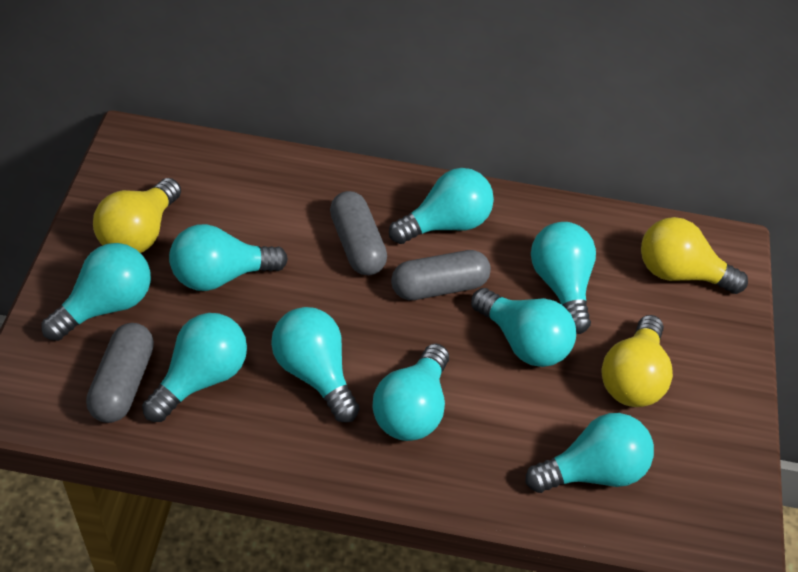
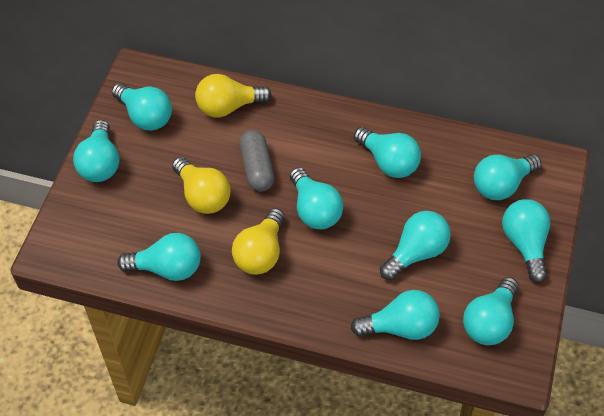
grey capsule: [86,323,154,423] [330,191,387,275] [391,250,491,300] = 3 -> [239,130,274,192] = 1
turquoise light bulb: [42,243,151,341] [142,313,247,422] [169,224,288,291] [271,307,359,423] [372,344,449,441] [389,168,494,244] [471,288,576,367] [526,413,654,493] [531,222,596,334] = 9 -> [73,120,119,182] [112,83,172,131] [117,233,201,281] [290,167,343,229] [351,290,440,340] [354,127,421,178] [380,211,451,280] [463,277,519,345] [474,154,541,200] [502,199,550,283] = 10

